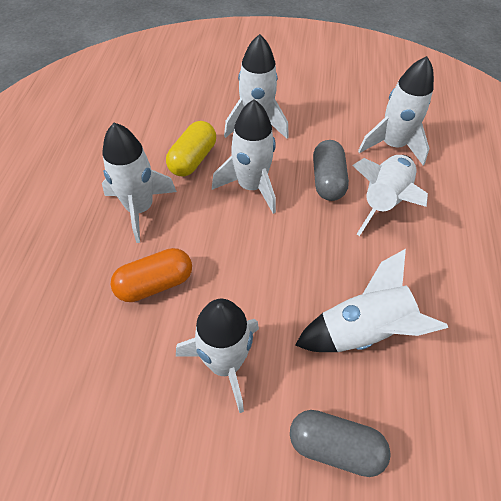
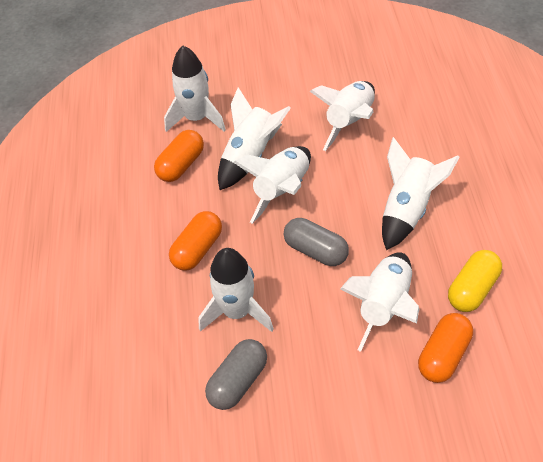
orange capsule: [110,248,192,302] = 1 -> [154,130,204,182] [169,211,222,271] [418,313,473,383] = 3

